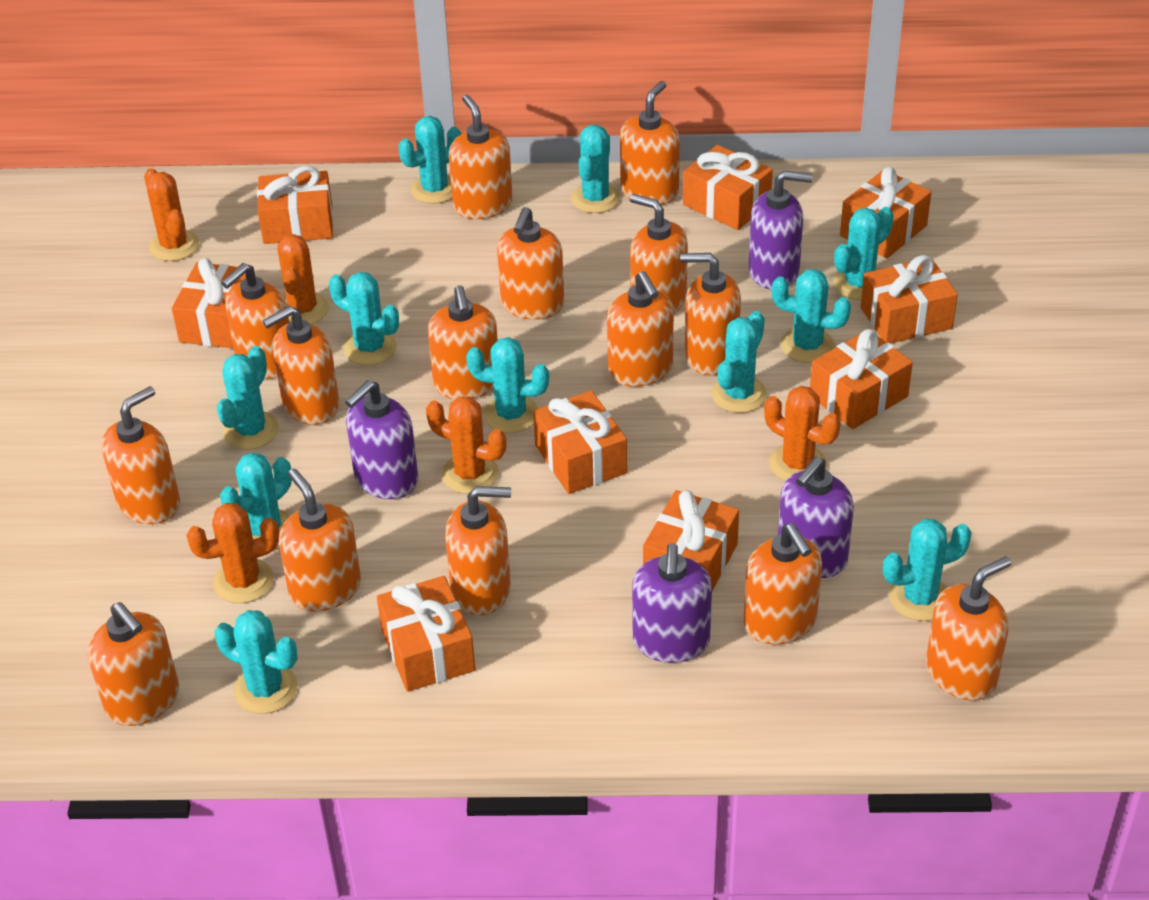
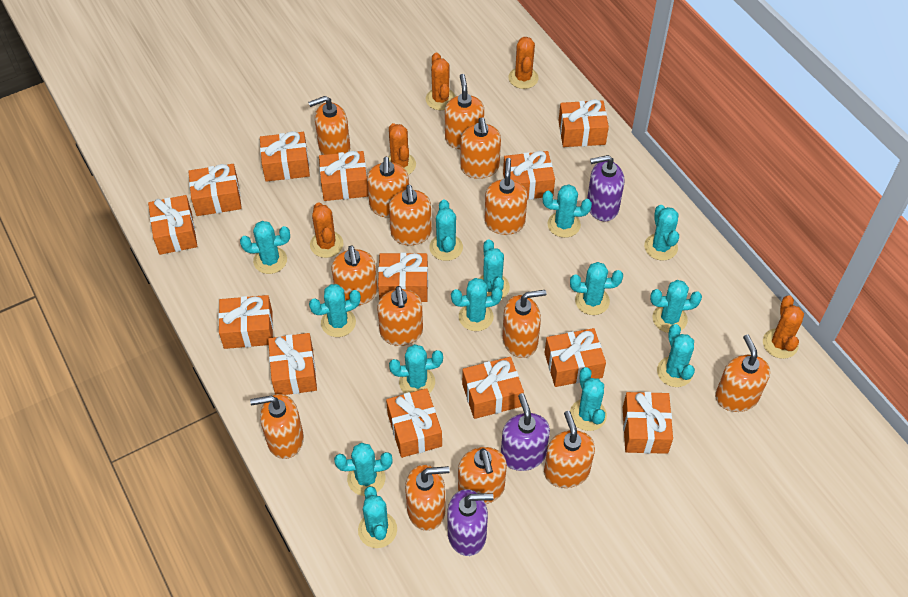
orange gift: [172,258,246,349] [257,166,333,244] [377,576,475,692] [533,391,627,494] [643,490,739,591] [683,145,773,230] [810,329,913,429] [840,167,931,258] [861,255,958,344] = 9 -> [148,195,197,255] [188,164,242,216] [218,295,273,349] [260,131,310,182] [268,333,317,395] [319,151,369,201] [378,253,428,302] [386,388,442,458] [462,357,524,419] [503,151,555,200] [545,328,606,387] [559,99,609,147] [623,392,673,454] = 13
orange soap dispenser: [88,602,179,726] [101,386,180,524] [221,263,290,379] [263,305,340,425] [279,468,361,612] [428,285,498,399] [445,486,511,615] [449,94,513,219] [497,207,564,320] [607,271,674,387] [620,81,680,205] [630,194,688,314] [680,253,741,375] [743,523,822,645] [926,556,1011,700] = 15 -> [250,394,304,459] [308,96,350,155] [332,245,378,305] [367,157,409,218] [377,286,423,346] [389,185,432,245] [405,465,450,531] [445,74,484,149] [458,447,507,504] [460,117,501,179] [484,158,528,235] [502,290,546,358] [544,411,595,488] [715,335,770,412] = 14
purple soap dispenser: [345,380,418,499] [632,543,712,663] [748,171,813,290] [778,457,854,578] = 4 -> [447,489,494,556] [501,393,550,471] [587,155,624,221] = 3
turquoise cactus: [215,610,298,714] [217,346,279,450] [220,453,292,550] [329,272,399,365] [398,116,461,204] [466,337,549,433] [571,125,620,213] [711,311,767,413] [772,269,851,363] [833,207,894,300] [883,519,972,621] = 11 -> [240,221,290,274] [309,284,361,337] [334,443,392,496] [358,486,397,548] [389,344,443,393] [430,200,463,261] [451,278,503,331] [478,239,510,299] [543,184,592,238] [570,262,623,315] [570,367,607,431] [644,205,679,260] [650,280,702,333] [657,324,695,387] = 14

